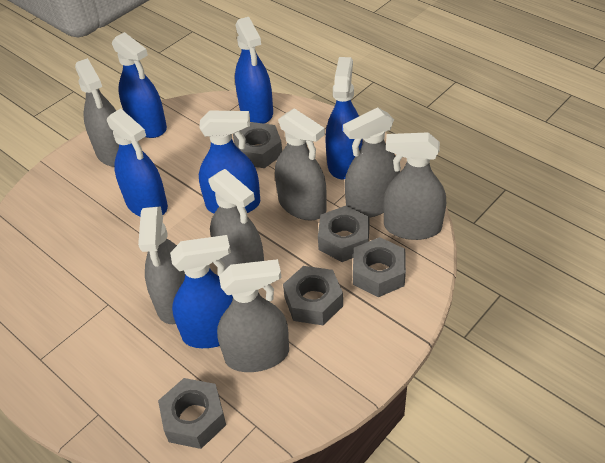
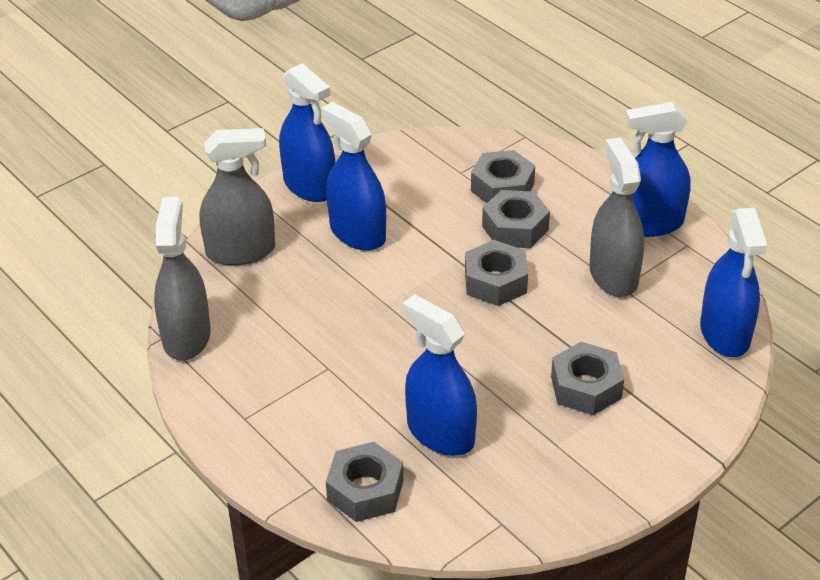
blue spray bottle: [107,109,168,216] [112,32,167,138] [170,235,233,348] [199,110,260,213] [235,17,273,124] [325,57,363,179] = 6 -> [279,63,335,202] [321,102,386,251] [402,294,477,456] [625,102,691,237] [700,208,768,357] = 5
grey spray bottle: [75,58,119,167] [138,206,185,324] [208,169,264,270] [217,259,289,372] [275,108,327,221] [343,108,400,217] [383,132,446,240] = 7 -> [154,197,211,361] [200,128,275,265] [589,137,644,297] = 3

